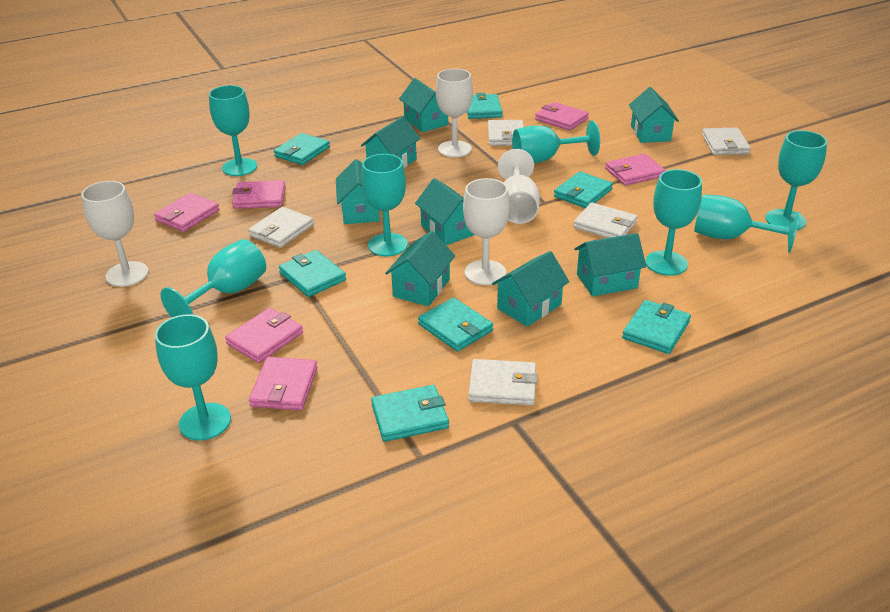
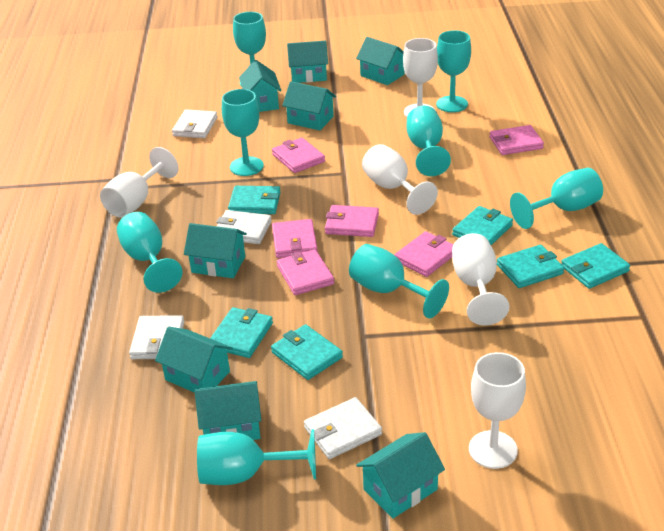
turquoise wallet: [274,133,330,165] [279,250,346,297] [371,385,449,442] [418,297,493,352] [467,93,503,119] [554,171,613,208] [622,300,691,354] = 7 -> [210,307,273,358] [228,186,280,214] [271,324,343,380] [452,206,513,245] [497,245,564,288] [561,243,630,289] = 6
white goblet: [81,181,149,287] [436,68,473,157] [463,178,510,285] [498,149,540,224] = 4 -> [100,147,178,218] [362,144,438,215] [403,38,438,117] [452,233,509,326] [469,352,526,469] = 5
white wallet: [248,207,314,248] [468,359,538,405] [488,120,524,146] [573,202,637,238] [702,128,751,155] = 5 -> [129,315,185,359] [172,109,218,138] [216,210,272,244] [304,397,382,459] = 4

